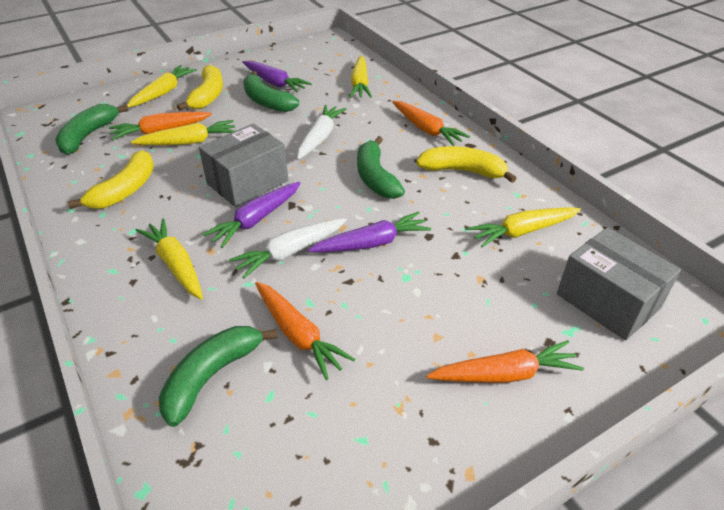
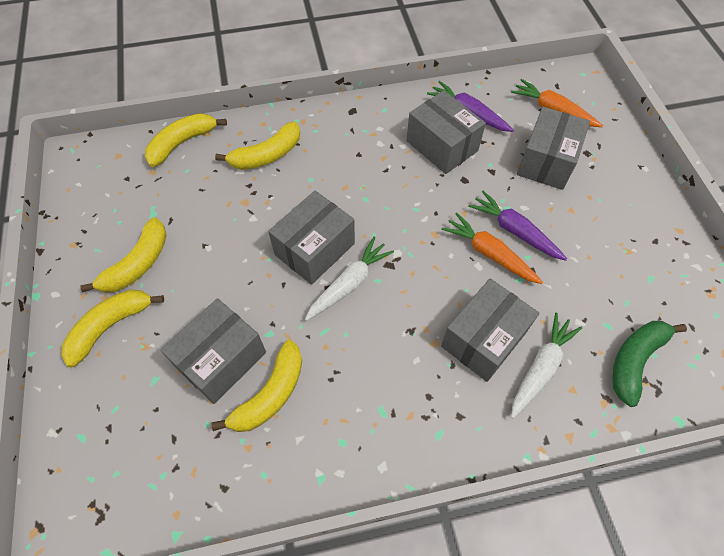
green banana: [55,104,129,155] [159,326,278,427] [243,71,299,112] [357,136,405,199] = 4 -> [612,321,687,407] = 1
grey box: [199,123,288,207] [557,227,681,340] = 2 -> [160,298,266,404] [268,191,355,285] [406,90,486,174] [441,278,539,382] [516,107,590,190] = 5
orange carrot: [109,112,212,140] [255,282,355,380] [392,101,470,146] [426,340,584,383] = 4 -> [441,212,543,284] [511,79,603,127] = 2
purple carrot: [202,182,301,248] [242,61,312,93] [308,212,431,252] = 3 -> [427,81,514,132] [468,191,567,261] = 2
yellow banana: [68,150,154,209] [177,65,223,111] [416,146,517,183] = 3 -> [61,289,164,367] [80,218,167,293] [145,113,227,167] [211,340,302,432] [215,122,300,170] = 5
yellow carrot: [127,65,197,107] [131,120,235,145] [136,218,203,300] [350,55,372,98] [468,207,581,247] = 5 -> none = 0

